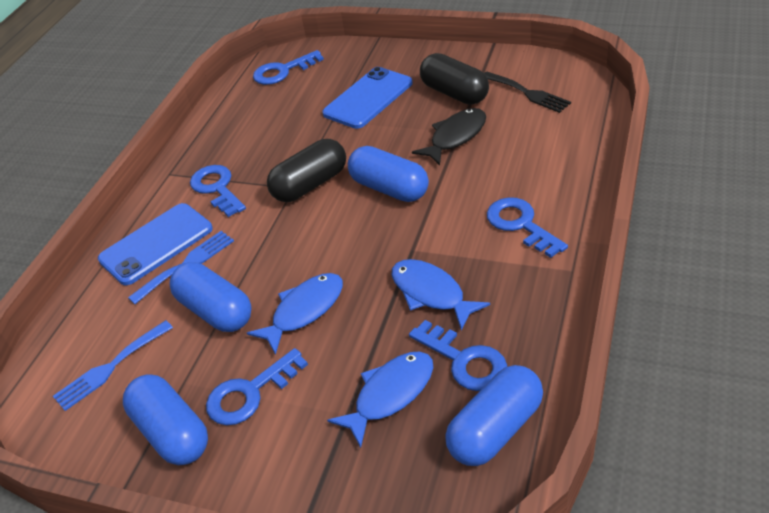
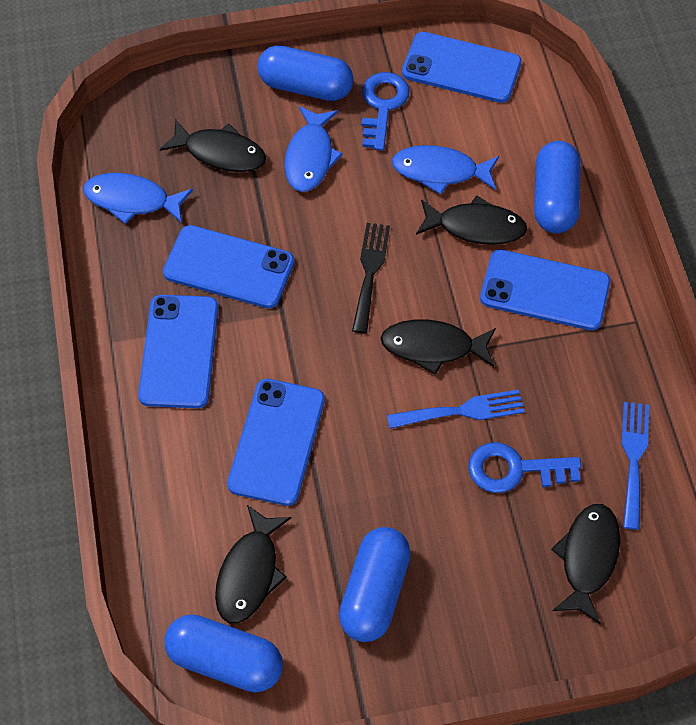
black capsule: [267,139,346,202] [420,53,489,105] = 2 -> none = 0
black fish: [412,108,486,165] = 1 -> [160,119,266,172] [215,505,292,623] [381,320,496,375] [416,195,527,245] [551,504,620,624] = 5
blue key: [190,165,246,217] [206,348,308,425] [253,50,324,85] [409,320,507,391] [487,197,568,258] = 5 -> [362,72,410,151] [468,442,581,493] = 2
blue phone: [98,203,213,285] [322,67,413,129] = 2 -> [138,295,218,408] [163,225,294,308] [227,379,325,506] [402,32,522,103] [480,249,610,330] = 5

